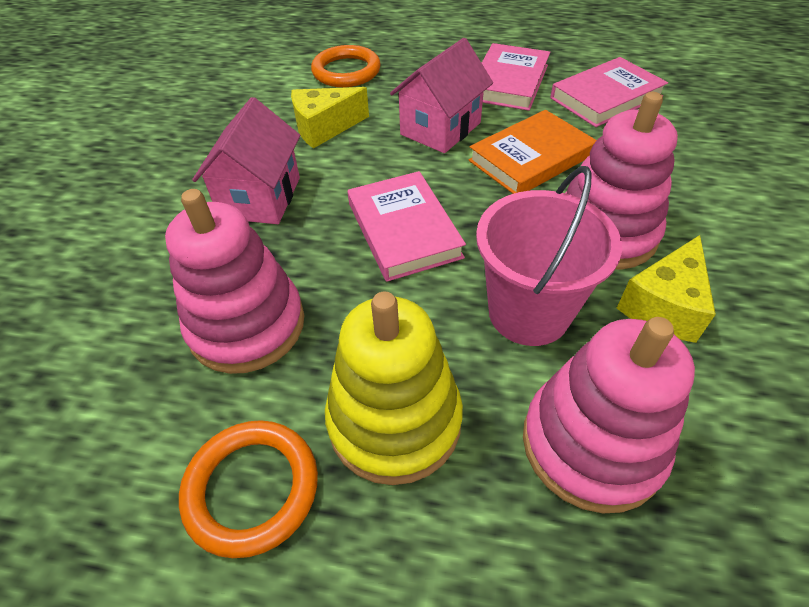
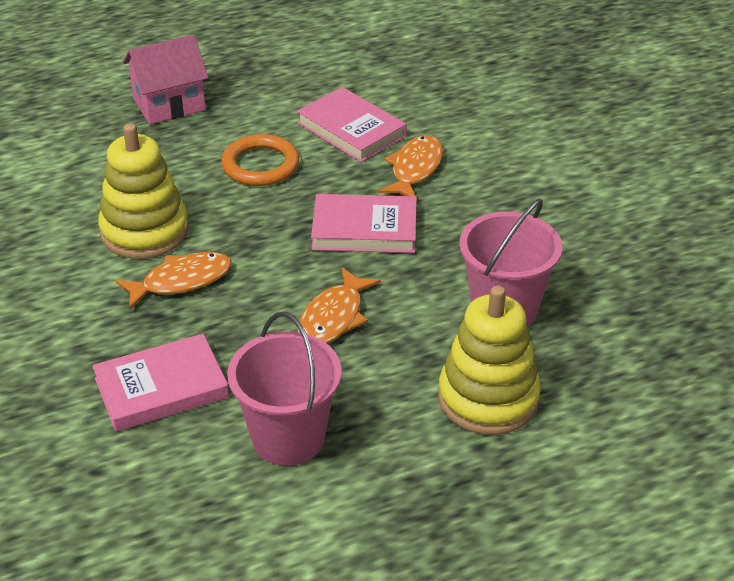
orange book: [469,110,597,194] = 1 -> none = 0
orange fish: none = 0 -> [115,252,232,309] [297,267,381,343] [378,135,443,196] = 3
orange ring: [179,420,318,558] [311,45,381,87] = 2 -> [221,134,299,186] = 1
pink bucket: [476,166,622,346] = 1 -> [227,312,342,466] [459,199,562,326] = 2
pink house: [192,97,300,224] [390,38,493,153] = 2 -> [123,34,208,124] = 1
pink stacking toy: [165,189,304,374] [523,317,695,513] [565,92,678,270] = 3 -> none = 0
yellow cheese: [291,87,369,149] [617,235,716,343] = 2 -> none = 0
yellow stacking toy: [325,291,463,485] = 1 -> [98,123,189,259] [438,286,541,435] = 2

